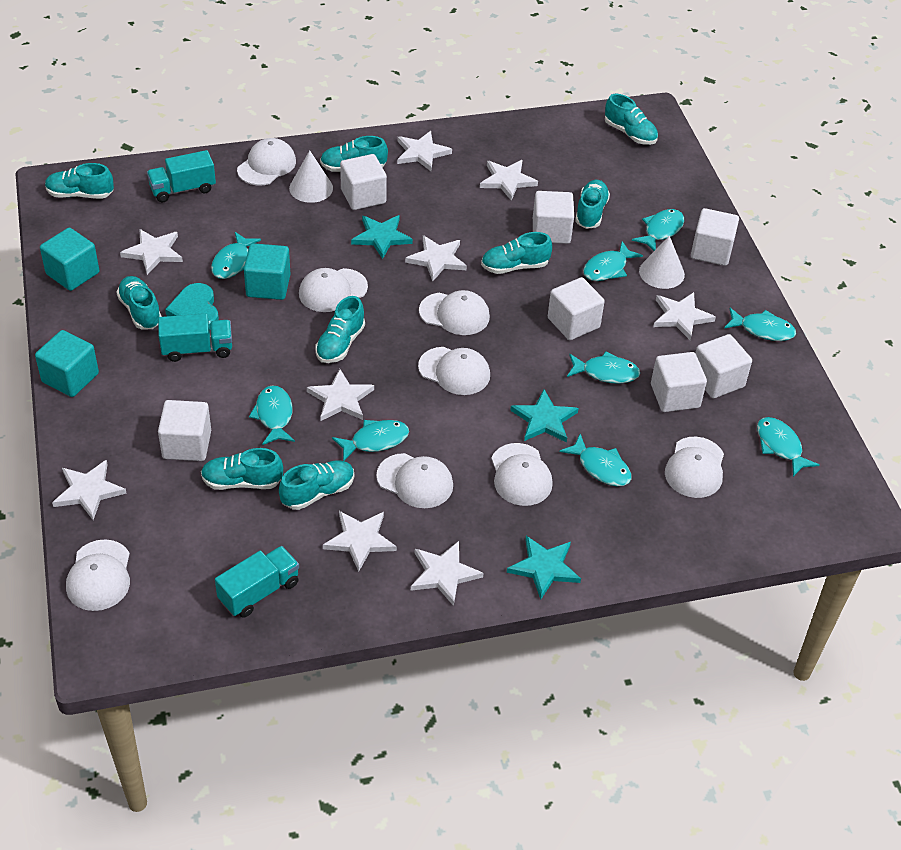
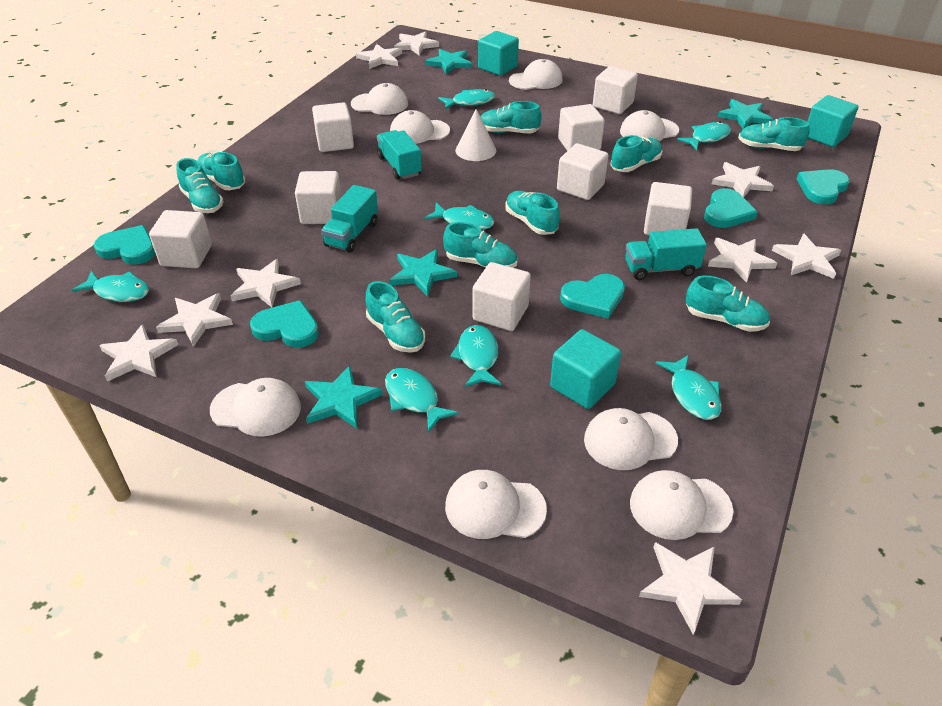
turquoise fish: [211,232,261,279] [249,386,295,445] [332,420,409,461] [559,434,632,486] [567,352,640,384] [583,241,643,281] [632,209,684,251] [724,308,796,341] [757,417,819,477] = 9 -> [71,271,149,302] [385,368,459,432] [424,203,494,230] [438,89,495,109] [450,325,501,387] [656,355,722,420] [677,122,731,150] = 7
turquoise heart: [165,283,219,330] = 1 -> [94,225,156,264] [250,300,319,348] [560,274,625,319] [704,188,758,228] [797,169,850,204] = 5
turquoise star: [351,215,413,259] [507,536,581,600] [510,390,579,443] = 3 -> [304,365,383,428] [389,249,457,297] [425,49,472,74] [718,99,773,129] = 4
white cone: [289,150,333,203] [639,235,685,289] = 2 -> [456,109,496,161] = 1
white cube: [158,400,211,461] [340,154,387,210] [533,191,574,244] [548,277,605,340] [651,352,707,412] [691,208,739,266] [695,334,752,398] = 7 -> [149,210,212,268] [295,171,342,224] [312,102,354,152] [473,262,531,331] [557,143,609,200] [558,104,605,151] [593,66,638,114] [644,182,692,235] = 8

